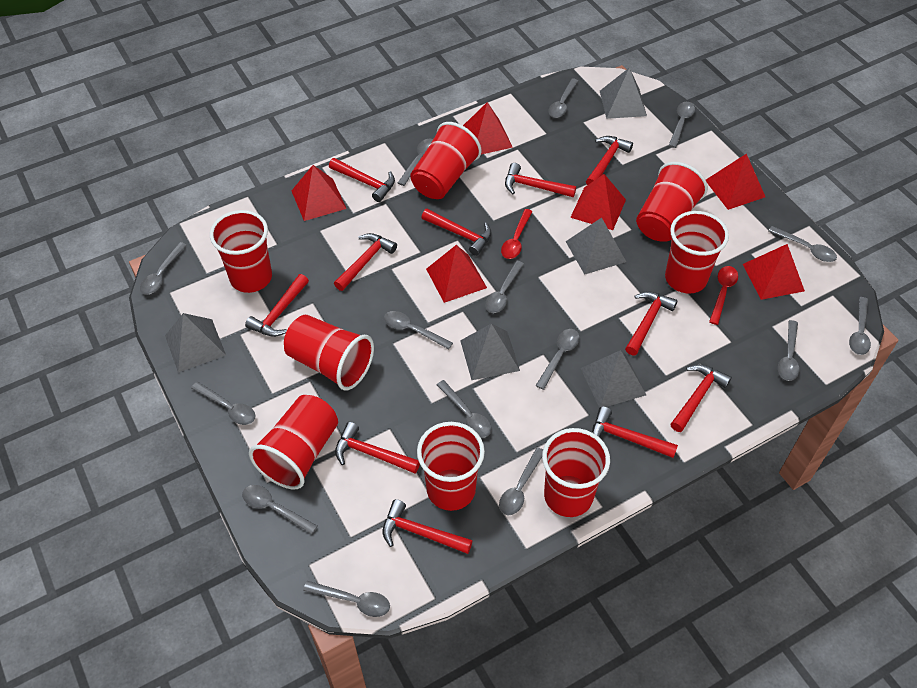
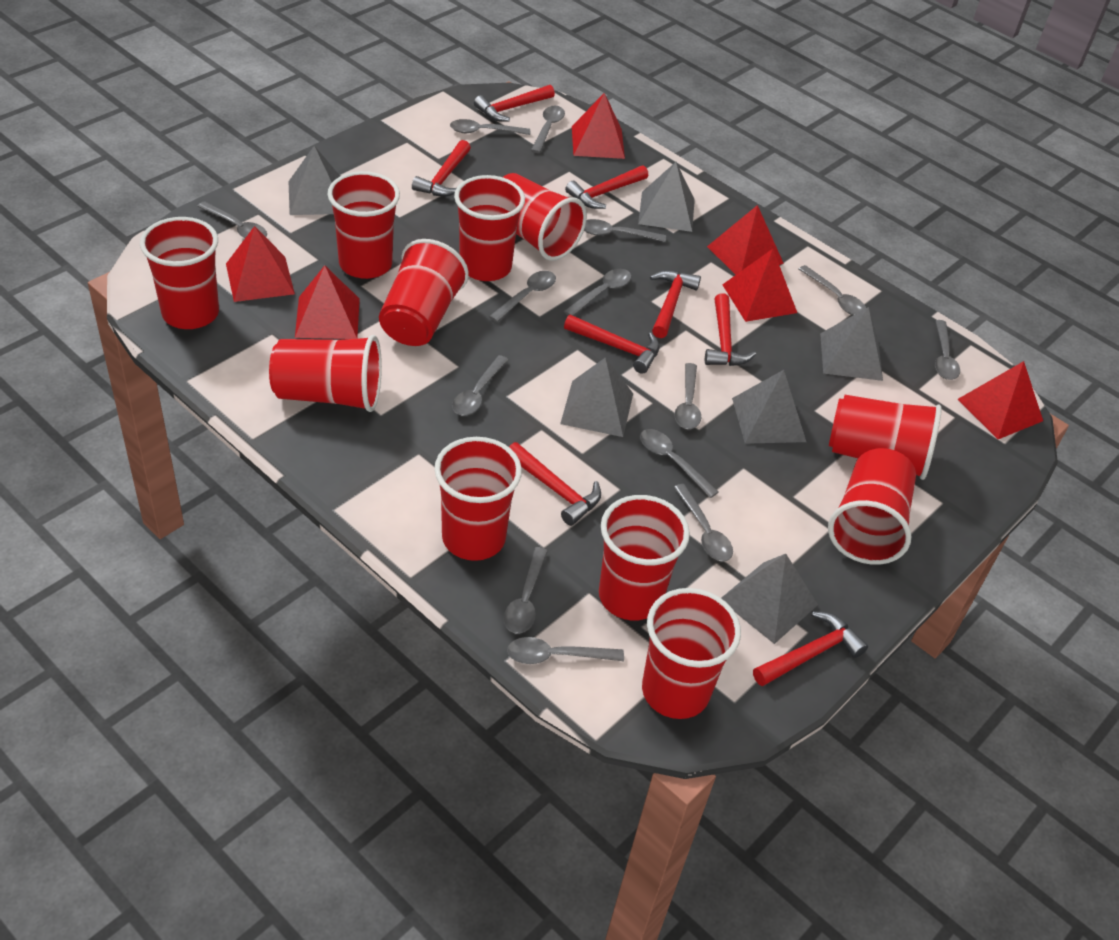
grey pyramid: [165,313,226,372] [460,323,520,380] [565,218,626,275] [581,350,646,408] [600,68,647,119] = 5 -> [288,146,340,215] [560,357,633,437] [638,162,695,232] [721,554,818,644] [732,370,806,444] [820,307,883,381] = 6
grey spoon: [140,242,186,295] [191,382,256,425] [242,485,317,534] [303,581,390,617] [384,311,453,349] [398,139,433,186] [437,380,492,437] [485,261,524,313] [499,447,543,515] [536,329,580,390] [549,79,578,118] [669,102,695,148] [768,226,837,262] [778,320,799,381] [849,297,871,355] = 15 -> [197,201,267,238] [450,119,530,135] [452,355,508,416] [489,271,556,322] [503,547,548,634] [507,637,624,664] [531,105,565,153] [564,269,631,316] [584,219,666,242] [640,429,718,498] [673,484,733,561] [675,363,701,429] [799,265,866,315] [935,320,960,380] = 14
red cup: [210,210,272,293] [249,395,338,489] [284,315,374,390] [410,122,482,199] [417,422,485,511] [542,428,610,517] [636,162,708,242] [665,211,729,293] = 8 -> [140,217,219,329] [269,335,382,412] [327,171,400,279] [379,239,469,346] [434,437,522,561] [454,175,525,281] [503,173,587,261] [599,495,690,620] [642,588,741,719] [828,448,916,565] [829,395,942,480] = 11
red hammer: [245,274,309,337] [329,158,395,202] [334,233,397,291] [335,422,420,474] [383,499,473,554] [421,209,492,256] [505,163,576,197] [586,136,633,185] [592,406,678,458] [625,291,678,355] [671,364,732,432] = 11 -> [412,140,471,197] [474,85,555,122] [509,442,601,526] [564,315,660,374] [565,165,648,209] [650,270,701,338] [705,293,756,366] [753,611,868,686] = 8
red spoon: [501,209,533,259] [709,266,738,325] = 2 -> none = 0

